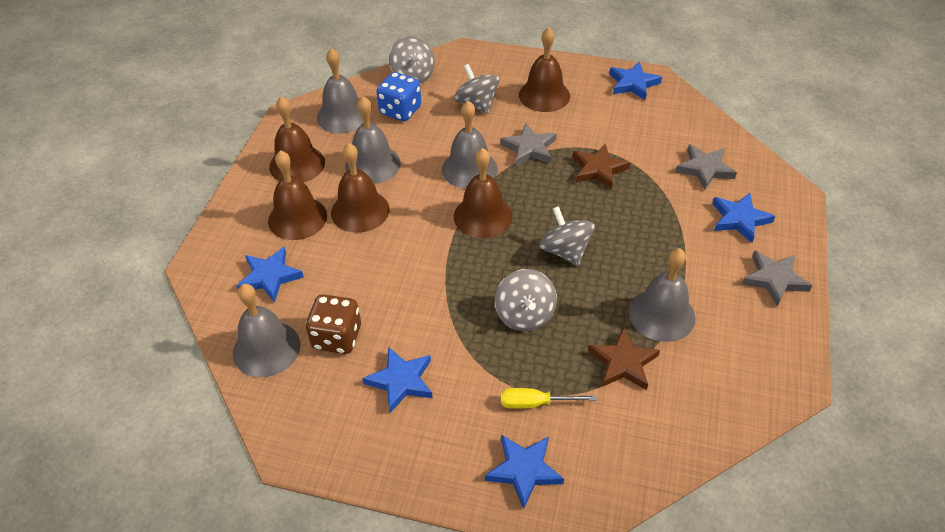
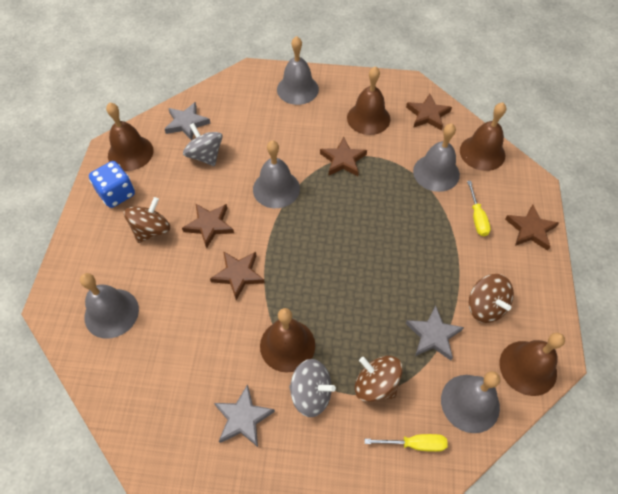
blue star: [237,247,304,303] [362,347,433,413] [485,435,564,509] [609,61,662,100] [712,193,775,243] = 5 -> none = 0
brown dice: [306,294,361,354] = 1 -> none = 0
brown spinning top: none = 0 -> [124,197,171,243] [355,356,403,402] [469,274,514,323] = 3
brown star: [572,144,630,190] [588,327,660,390] = 2 -> [182,204,234,249] [210,251,265,300] [320,137,367,176] [406,94,452,131] [505,205,559,251] = 5
grey spinning top: [389,36,435,84] [454,64,500,114] [495,269,557,331] [539,206,595,266] = 4 -> [183,123,223,166] [289,359,336,417] = 2
yellow screwdriver: [501,388,597,409] = 1 -> [365,434,448,452] [467,181,491,236] = 2

